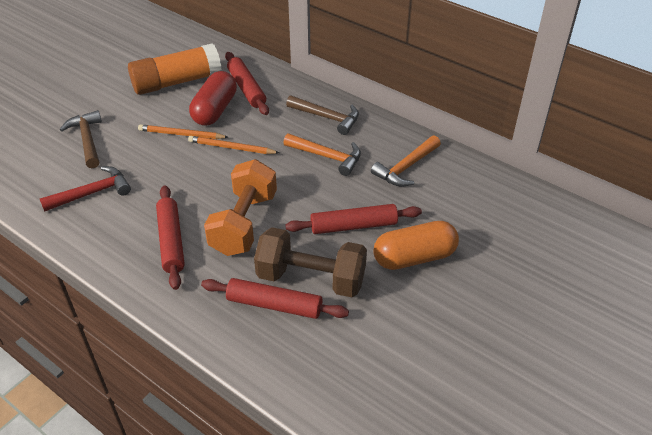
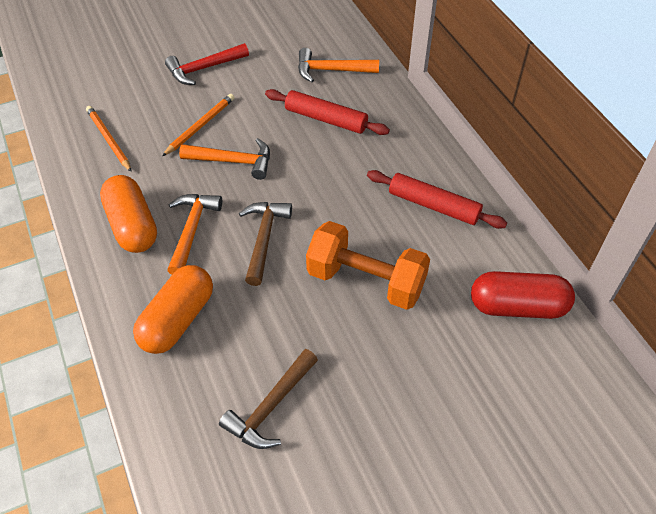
brown dumbbell: [254,227,367,297] = 1 -> none = 0
orange capsule: [373,221,459,270] = 1 -> [100,175,157,253] [133,265,213,354] = 2
orange glue stick: [128,43,222,95] = 1 -> none = 0
orange hammer: [283,133,361,176] [371,135,441,187] = 2 -> [167,194,222,275] [179,138,270,180] [298,48,379,82] = 3
red rolling pin: [156,185,185,290] [201,278,349,319] [225,52,269,115] [285,204,422,234] = 4 -> [265,89,390,135] [367,170,507,229] = 2

